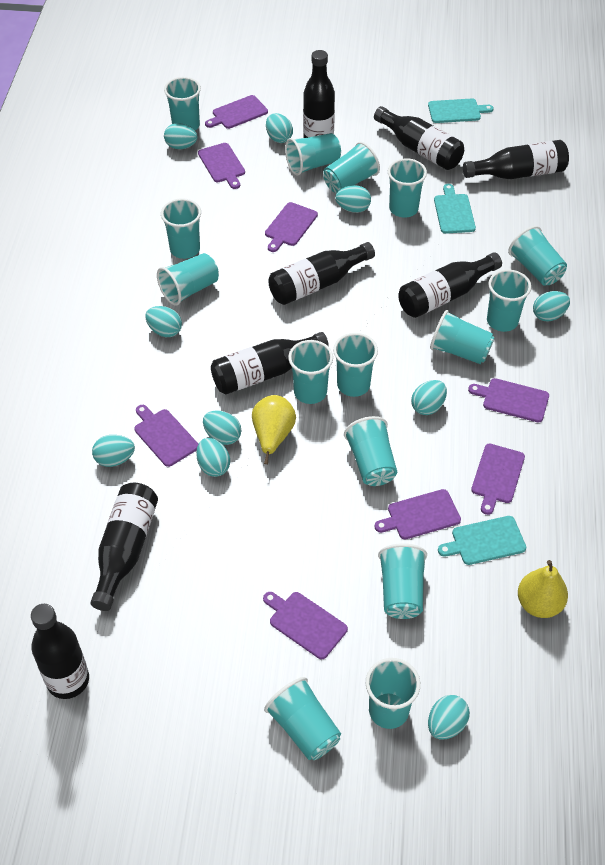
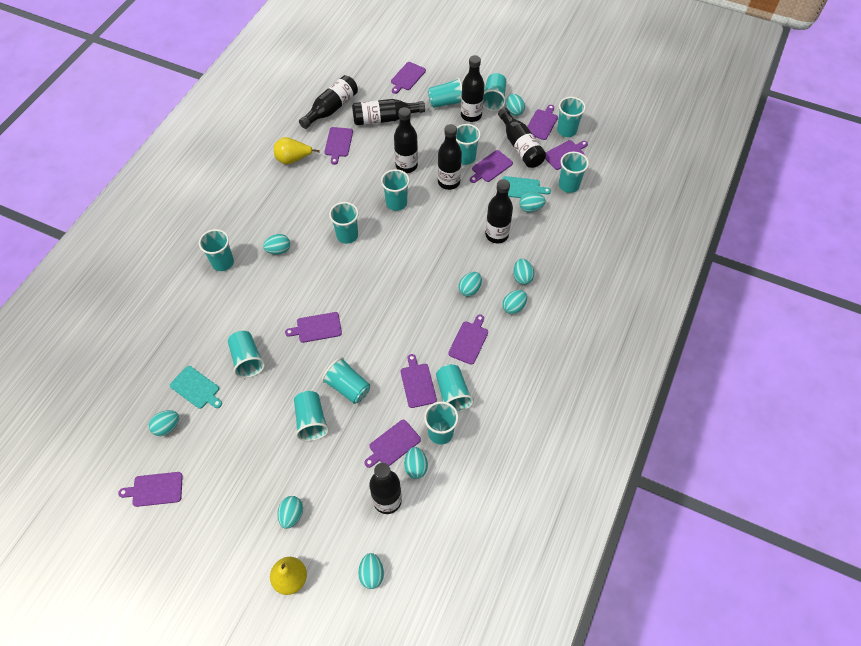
purple cutting board: [134,405,198,467] [198,143,245,189] [205,95,268,129] [263,592,348,659] [265,202,318,252] [374,489,461,539] [468,378,549,423] [471,444,525,515] = 8 -> [118,472,183,507] [285,312,342,343] [324,127,353,165] [364,420,421,468] [391,62,426,94] [401,354,437,408] [448,315,488,365] [470,150,513,183] [527,105,558,140] [545,140,588,170] = 10
turquoise cup: [157,253,219,306] [161,198,201,259] [164,77,201,131] [264,677,341,760] [285,133,341,176] [288,340,333,404] [323,142,380,193] [333,333,378,397] [344,416,397,486] [366,658,420,729] [378,543,427,619] [388,158,427,218] [430,310,495,364] [487,269,531,332] [508,226,567,286] = 15 -> [199,229,234,271] [228,331,265,378] [294,391,329,441] [322,357,370,404] [329,202,359,244] [381,169,410,211] [424,401,459,445] [428,78,462,108] [436,364,474,413] [456,124,481,165] [483,73,506,111] [557,97,586,137] [559,152,589,193] = 13
turquoise cutting board: [428,98,494,123] [434,184,476,234] [438,516,526,565] = 3 -> [170,366,222,409] [502,176,551,198] = 2

